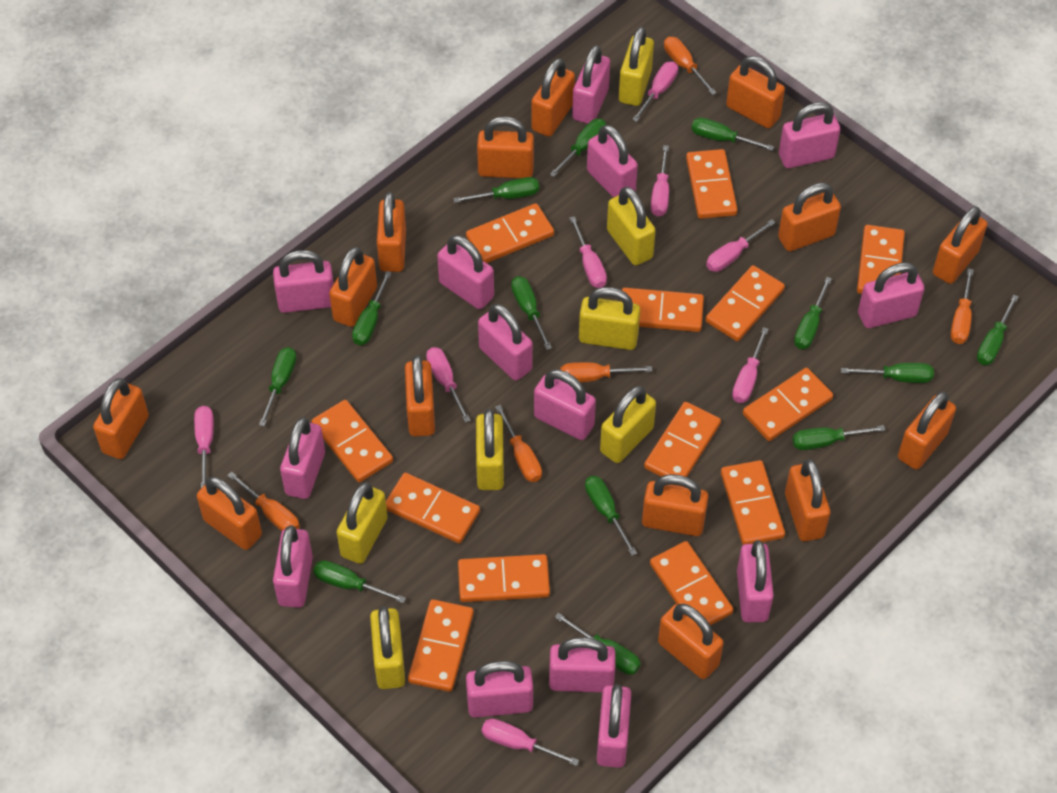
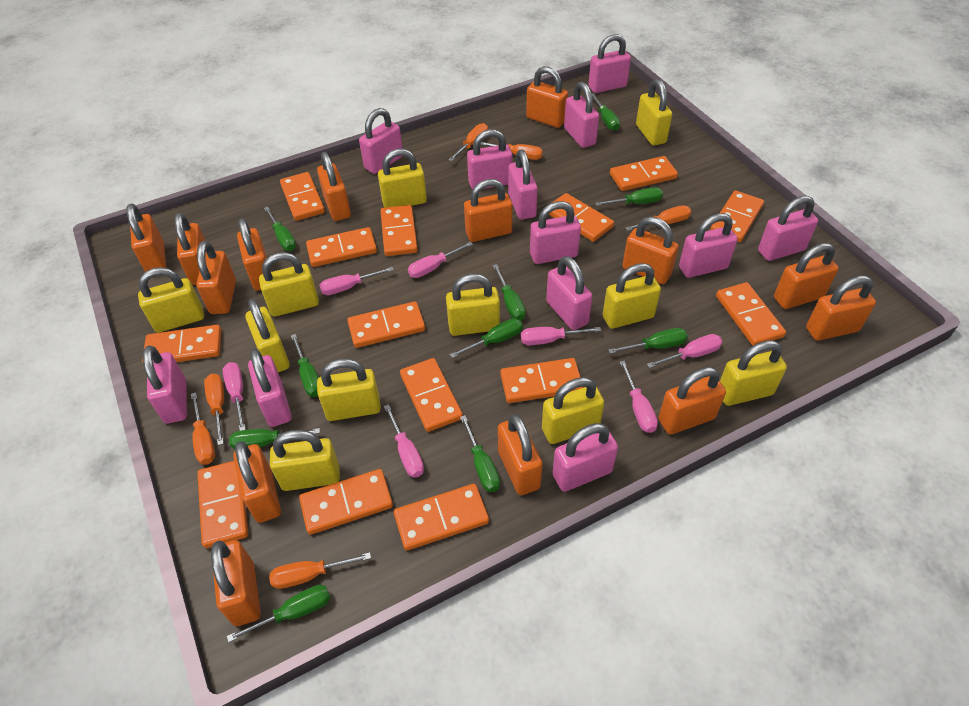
green screwdriver: [259,347,296,427] [313,560,406,603] [352,271,392,345] [453,177,539,203] [511,276,552,350] [550,119,606,177] [555,613,641,675] [585,476,637,556] [691,117,774,151] [792,425,885,450] [794,277,832,349] [841,363,934,383] [977,294,1019,365] = 13 -> [227,585,330,643] [229,428,320,449] [264,206,296,251] [291,334,319,397] [450,318,523,358] [460,415,500,492] [493,264,526,320] [592,93,620,131] [595,187,663,206] [608,328,688,354] = 10
orange domino: [312,400,393,482] [386,473,480,543] [408,599,474,692] [458,554,550,602] [466,203,554,263] [622,288,704,332] [644,402,721,486] [650,541,734,625] [686,149,738,219] [706,265,785,341] [721,460,785,545] [743,368,833,441] [857,225,905,294] = 13 -> [142,325,221,362] [197,461,248,548] [280,172,325,221] [299,469,393,535] [306,227,377,267] [347,301,425,348] [380,205,418,256] [394,484,489,551] [400,358,463,432] [500,358,583,403] [549,193,614,242] [610,156,678,191] [710,190,764,242] [716,282,786,346] = 14
orange screwdriver: [227,471,300,531] [495,405,542,482] [560,362,652,382] [664,37,717,95] [951,269,974,344] = 5 -> [191,392,215,465] [204,374,224,445] [269,552,371,589] [448,123,488,161] [480,142,543,160] [625,205,691,231] = 6
pink padlock: [273,250,334,313] [273,525,313,608] [280,417,325,499] [437,235,494,309] [466,661,533,718] [478,304,533,381] [534,369,596,440] [549,637,616,692] [572,45,610,124] [587,125,638,198] [597,684,631,768] [737,540,774,623] [779,102,840,168] [858,262,924,328] = 14 -> [143,345,187,424] [248,349,292,427] [359,108,403,174] [467,129,513,190] [508,150,538,220] [530,201,581,264] [546,256,593,330] [553,423,618,492] [564,82,599,148] [589,34,631,93] [679,213,738,278] [758,196,818,261] = 12
pink screwdriver: [194,406,214,488] [426,347,471,423] [481,718,579,766] [570,216,607,288] [632,61,678,122] [651,145,669,216] [706,219,776,272] [732,327,769,403] = 8 -> [223,362,246,431] [319,267,394,295] [384,404,424,478] [408,241,473,278] [521,327,601,345] [620,361,658,433] [647,334,722,368] = 7
yellow padlock: [337,482,388,564] [370,606,405,689] [476,409,504,490] [579,287,640,350] [600,386,656,463] [607,186,656,265] [619,27,654,106] = 7 -> [138,267,204,333] [245,299,290,372] [259,252,319,317] [270,430,340,491] [317,358,381,421] [378,149,427,208] [446,274,500,336] [542,377,604,444] [603,263,661,329] [636,79,672,146] [720,340,787,406] = 11

